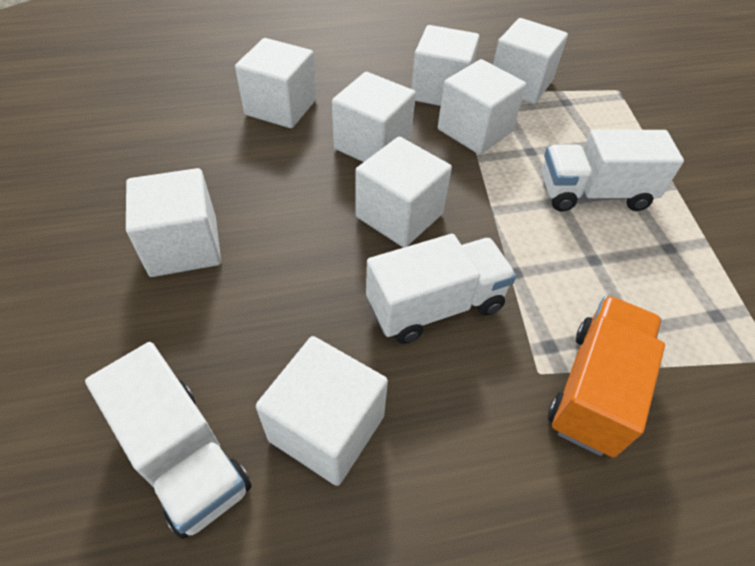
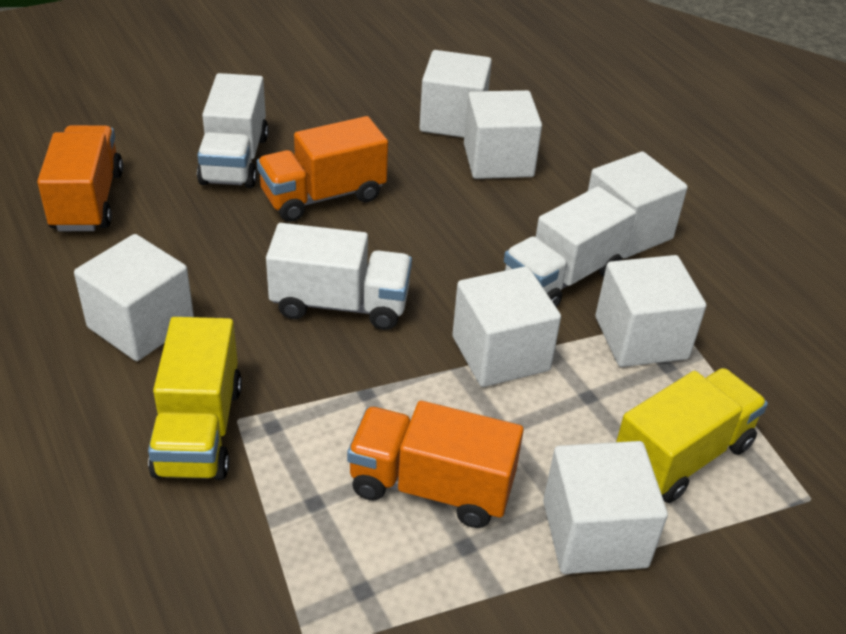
orange truck: [548,295,665,457] = 1 -> [37,125,123,231] [257,116,388,222] [347,401,524,528] = 3
white cube: [126,168,221,277] [235,38,316,128] [256,336,388,486] [332,72,416,162] [356,137,452,248] [411,25,479,106] [438,59,526,154] [493,18,568,104] = 8 -> [74,234,194,361] [419,50,492,138] [452,266,561,387] [464,90,542,179] [543,441,668,574] [588,152,688,258] [595,255,706,367] = 7
yellow truck: none = 0 -> [148,317,242,480] [616,368,768,503] = 2

